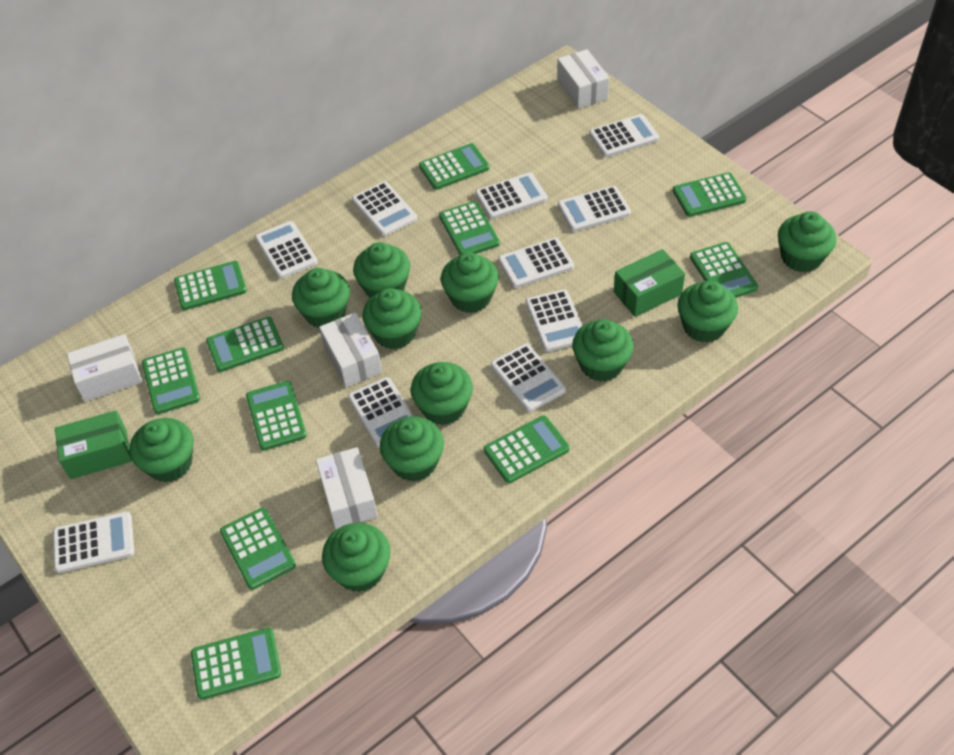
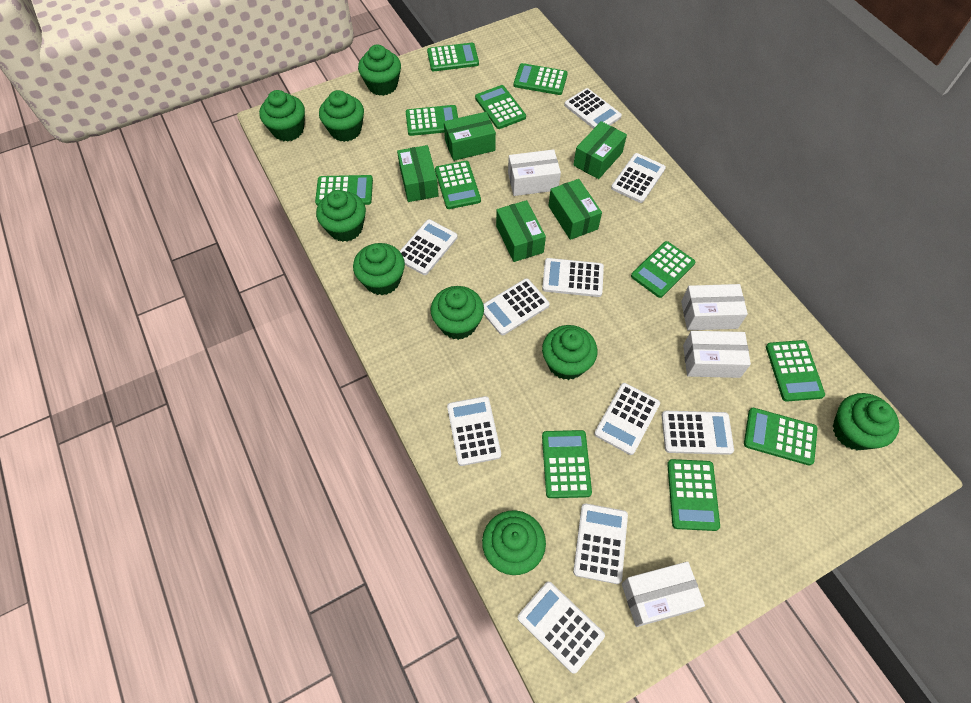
green box: [55,411,132,479] [614,249,685,317] = 2 -> [397,145,439,202] [444,112,496,161] [496,200,546,262] [548,179,602,240] [573,121,627,179] = 5
green cupcake: [130,418,194,483] [292,268,350,328] [322,523,390,592] [353,242,410,298] [362,288,421,349] [380,416,444,482] [411,362,473,425] [441,252,499,313] [572,319,634,382] [678,281,738,343] [778,211,836,273] = 11 -> [259,90,305,142] [316,190,366,242] [319,90,364,142] [353,243,405,295] [358,45,401,96] [430,286,484,340] [482,510,546,575] [542,325,597,380] [833,393,899,450] = 9

